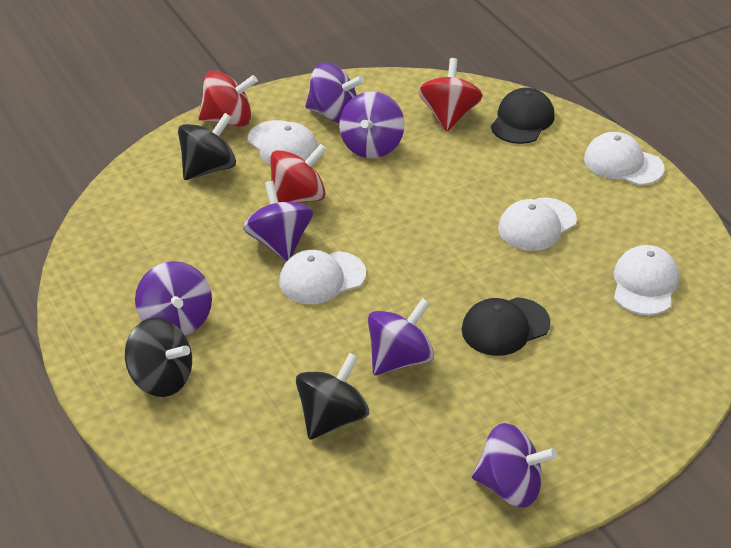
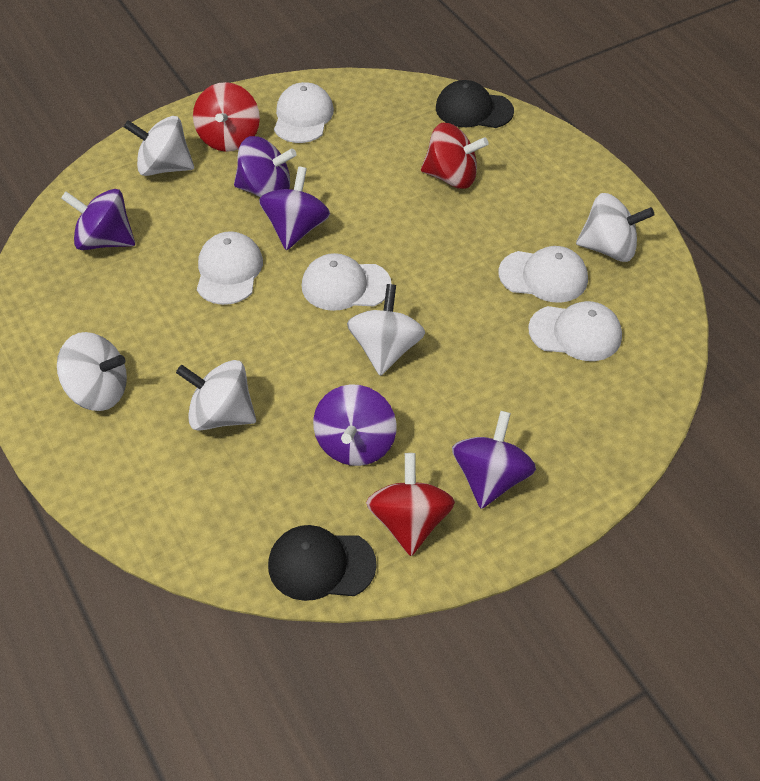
black spinning top: [125,318,192,397] [178,113,236,180] [296,353,369,440] = 3 -> none = 0
purple spinning top: [135,261,212,335] [243,181,313,261] [305,63,364,123] [339,91,405,158] [368,298,434,375] [472,423,557,508] = 6 -> [61,189,135,250] [234,136,296,198] [259,166,330,250] [313,384,396,466] [452,411,536,509] = 5
white spinning top: none = 0 -> [57,332,127,411] [124,116,194,176] [176,360,256,431] [347,284,425,376] [576,193,655,262] = 5

